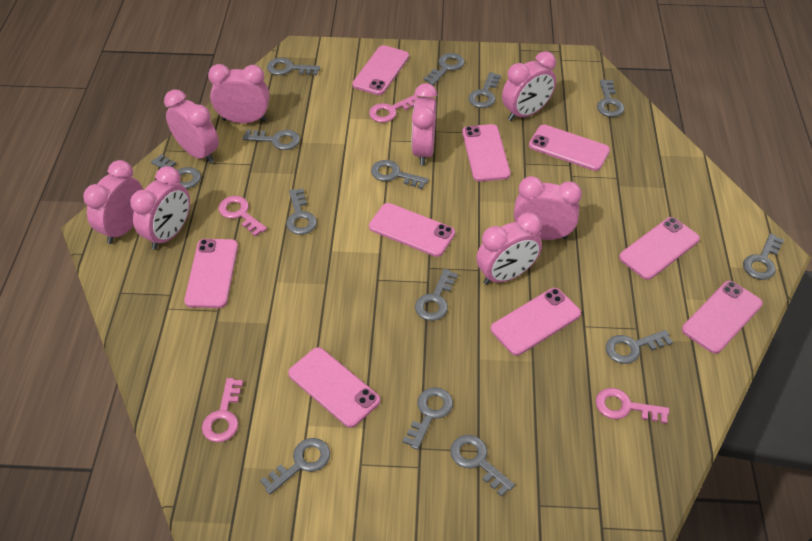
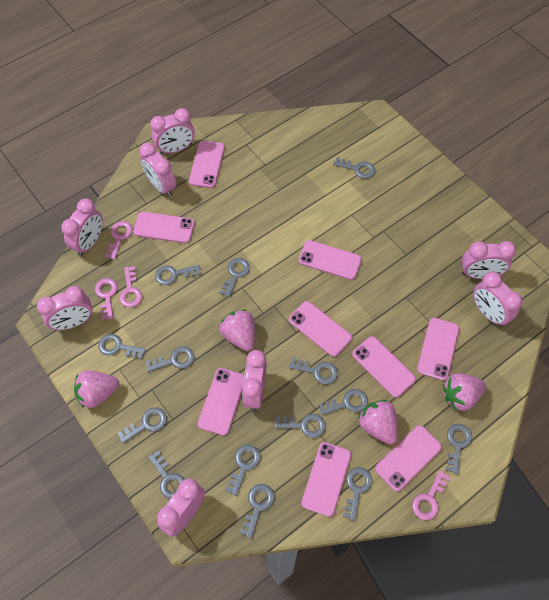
pink strawberry: none = 0 -> [74,370,119,408] [220,309,255,351] [358,400,398,445] [443,373,486,411] = 4

